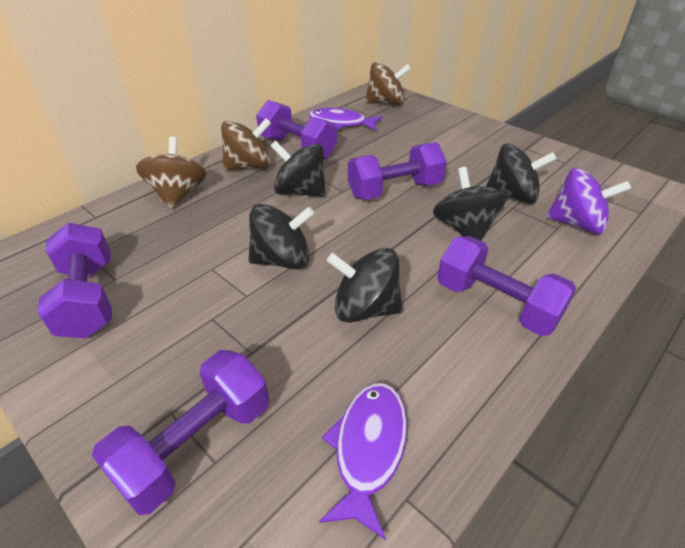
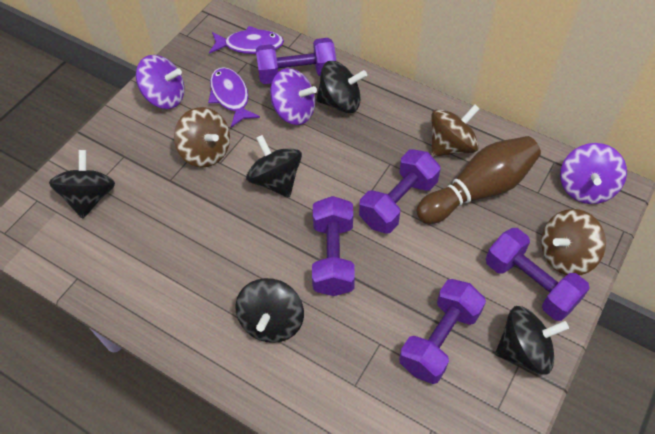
brown bowling pin: none = 0 -> [416,136,541,224] = 1
purple spinning top: [546,168,631,235] = 1 -> [136,55,185,109] [270,68,317,125] [560,143,627,204] = 3

